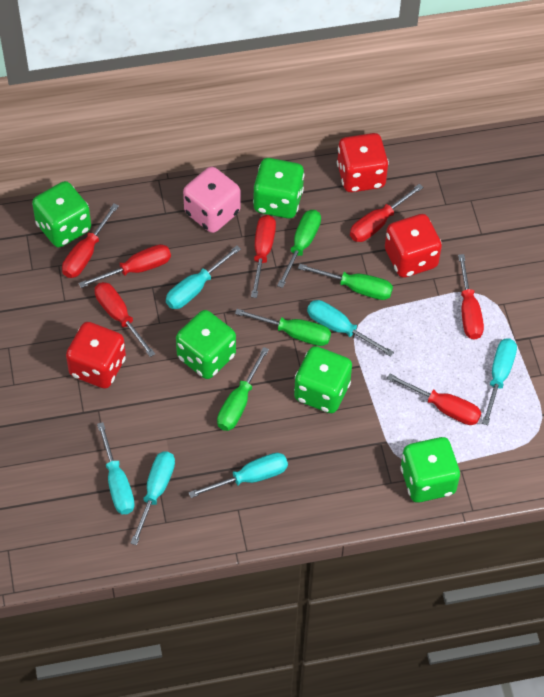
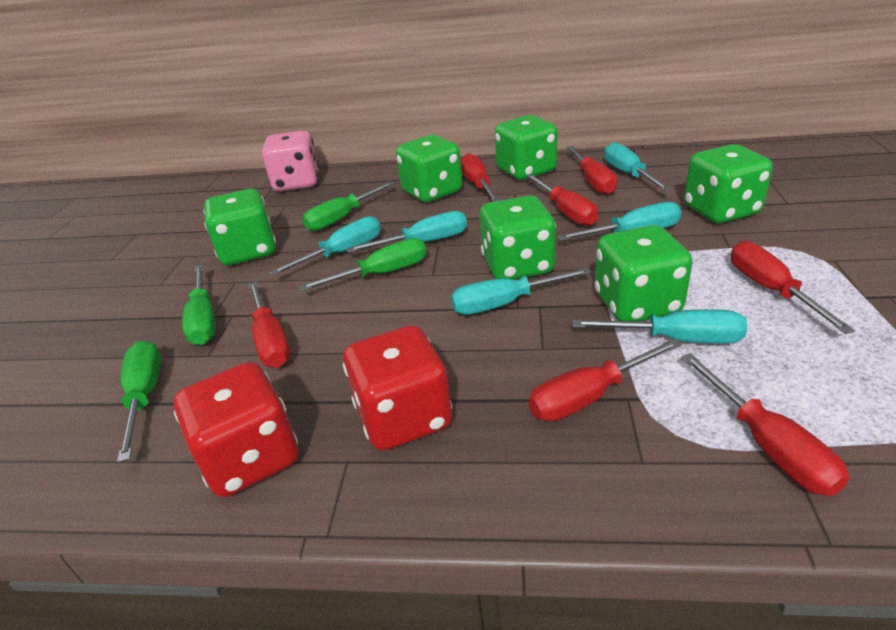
green dice: [32,181,91,247] [176,310,236,379] [253,158,305,219] [294,346,352,413] [400,437,460,503] = 5 -> [203,189,276,265] [396,135,462,202] [479,196,556,280] [495,115,558,180] [594,225,693,322] [684,144,773,223] = 6
red dice: [66,322,126,389] [337,133,389,192] [385,214,442,278] = 3 -> [174,362,298,497] [343,325,452,451] = 2

